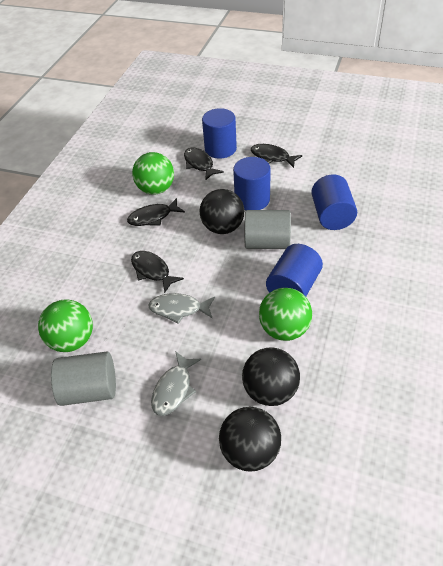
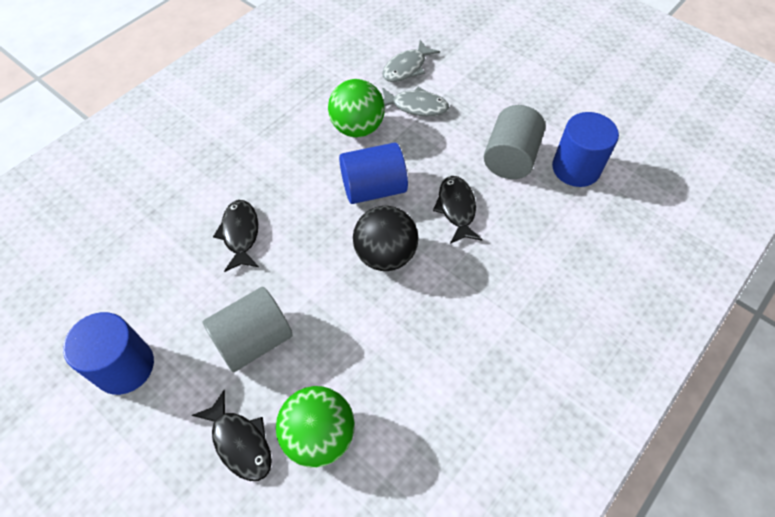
black ball: [200,189,244,234] [219,407,281,472] [242,347,300,406] = 3 -> [353,206,418,271] = 1
black fish: [127,198,185,226] [131,251,184,293] [184,147,224,180] [250,144,303,168] = 4 -> [192,390,272,481] [213,200,259,272] [433,176,483,244] = 3
blue cylinder: [202,108,237,159] [233,157,271,210] [266,244,323,297] [311,174,357,230] = 4 -> [63,312,154,395] [339,142,408,204] [552,112,619,187] = 3
green ball: [38,299,93,352] [132,152,174,195] [259,288,312,341] = 3 -> [276,386,355,468] [328,79,385,137] = 2

